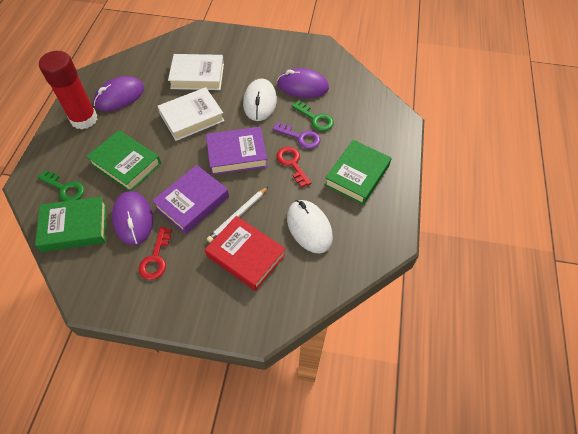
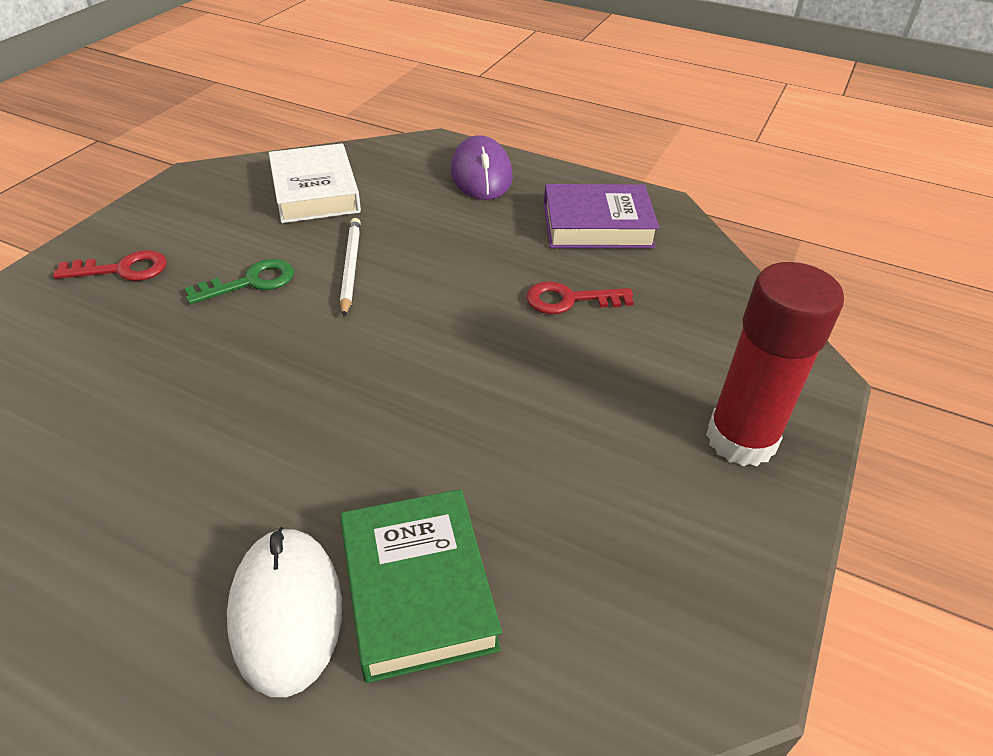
green book: [35,196,107,252] [86,130,161,191] [325,140,391,205] = 3 -> [340,489,502,683] = 1
green key: [37,170,84,201] [292,100,334,131] = 2 -> [185,259,294,304] = 1
purple book: [152,165,229,234] [206,127,268,175] = 2 -> [544,184,659,248] = 1
purple key: [273,122,321,149] = 1 -> none = 0
purple mouse: [93,76,144,111] [112,191,153,245] [277,68,329,98] = 3 -> [451,135,513,200] = 1
red book: [205,216,286,291] = 1 -> none = 0
white book: [158,87,224,141] [168,54,224,90] = 2 -> [269,143,361,223] = 1
white mouse: [243,79,277,121] [287,200,333,254] = 2 -> [227,527,342,697] = 1

